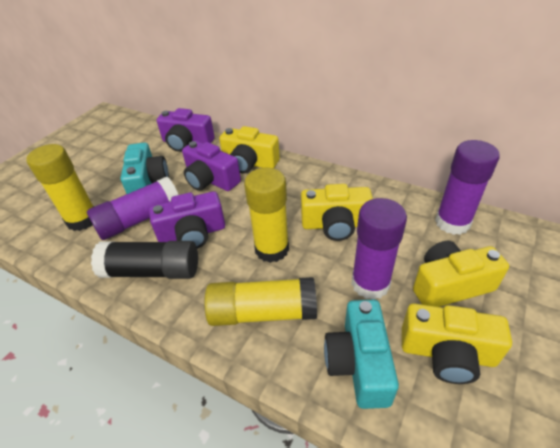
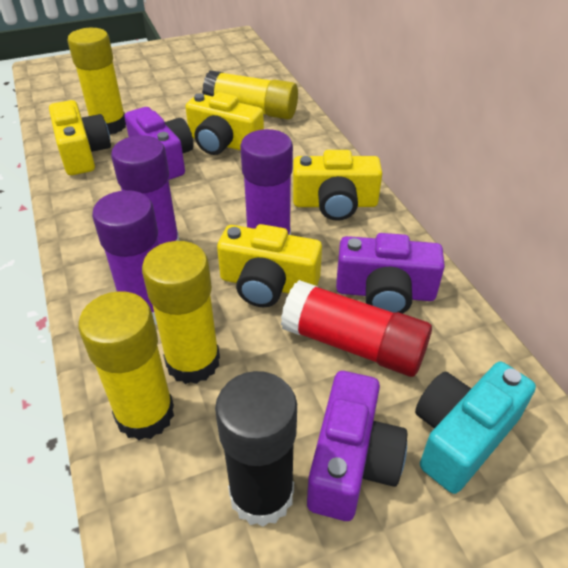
red glue stick: none = 0 -> [281,280,432,377] = 1
turquoise camera: [121,143,169,194] [324,299,399,409] = 2 -> [415,362,536,494] = 1
yellow glue stick: [26,144,94,231] [204,277,317,326] [244,168,289,263] = 3 -> [67,28,126,134] [78,291,174,440] [142,241,220,384] [202,70,298,120] = 4

